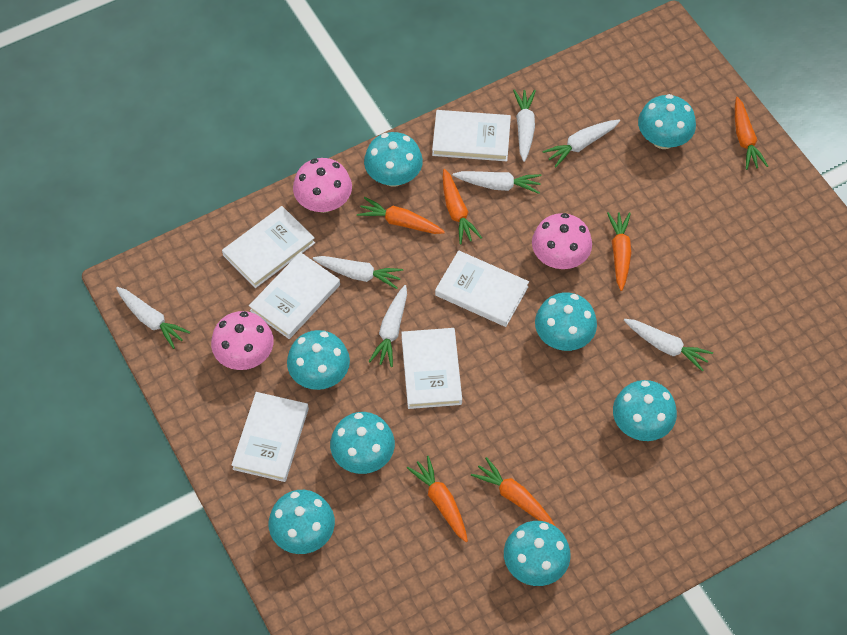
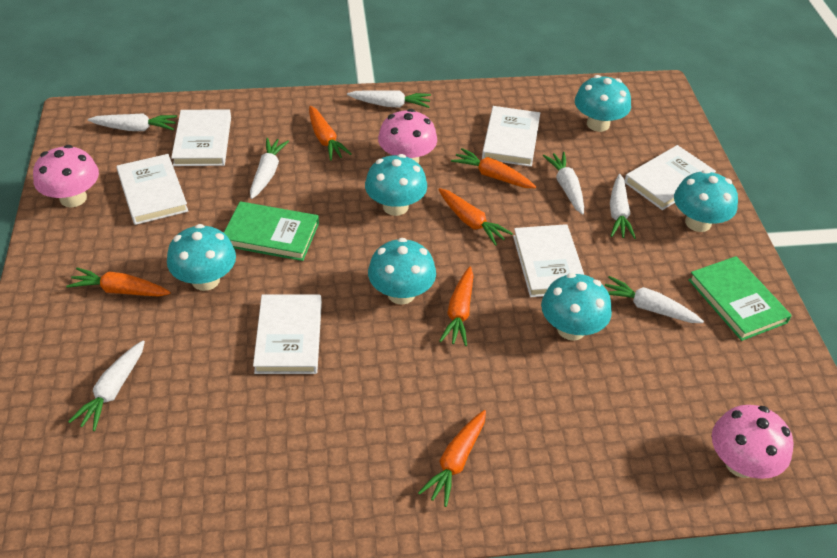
green book: none = 0 -> [224,201,319,261] [688,256,792,341] = 2
turquoise mushroom: [269,490,335,554] [287,330,350,390] [330,412,395,474] [364,132,423,187] [504,521,571,586] [535,292,597,351] [613,380,677,441] [638,94,696,149] = 8 -> [167,224,236,291] [365,154,427,216] [368,238,436,305] [541,273,612,341] [575,75,631,132] [674,170,738,232] = 6

